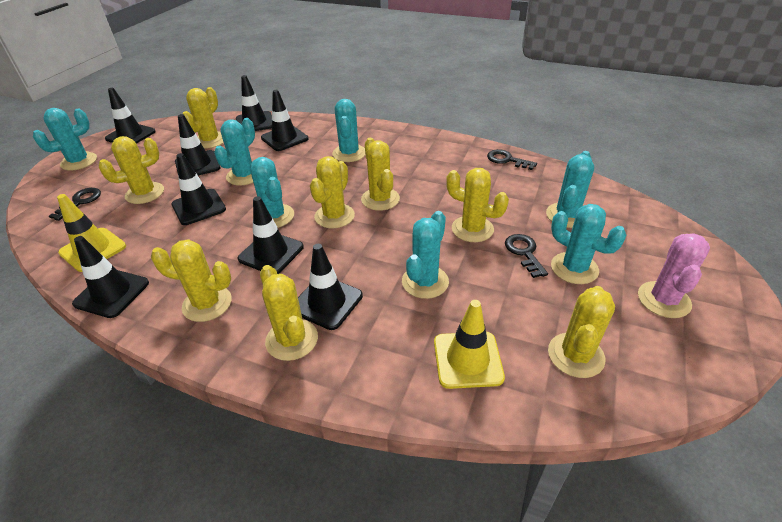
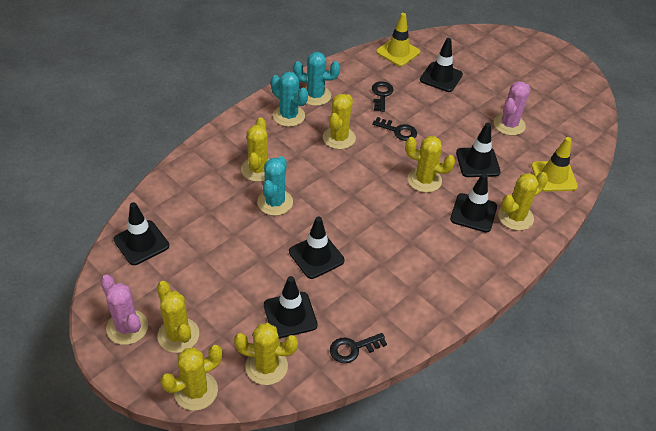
black traffic cone: [72,236,149,318] [105,88,156,144] [171,153,226,225] [175,114,221,176] [236,75,272,131] [237,196,304,274] [261,90,308,151] [298,244,363,330] = 8 -> [114,202,169,265] [264,276,318,338] [289,217,344,279] [420,38,463,92] [450,173,497,233] [456,123,501,177] = 6
pink cactus: [638,233,710,318] = 1 -> [100,275,148,345] [493,81,530,136] = 2
turquoise cactus: [33,108,97,171] [214,118,255,186] [251,157,294,228] [332,99,365,162] [402,211,449,299] [546,151,594,228] [551,204,626,284] = 7 -> [257,156,293,216] [271,72,308,127] [293,52,340,106] = 3
yellow cactus: [99,136,164,204] [151,239,232,322] [183,87,224,149] [260,265,318,361] [310,156,355,228] [361,138,400,211] [446,168,509,242] [548,286,615,378] = 8 -> [157,281,199,353] [160,345,223,411] [234,323,298,385] [241,117,269,182] [323,94,356,149] [405,136,455,193] [498,172,548,231] = 7

